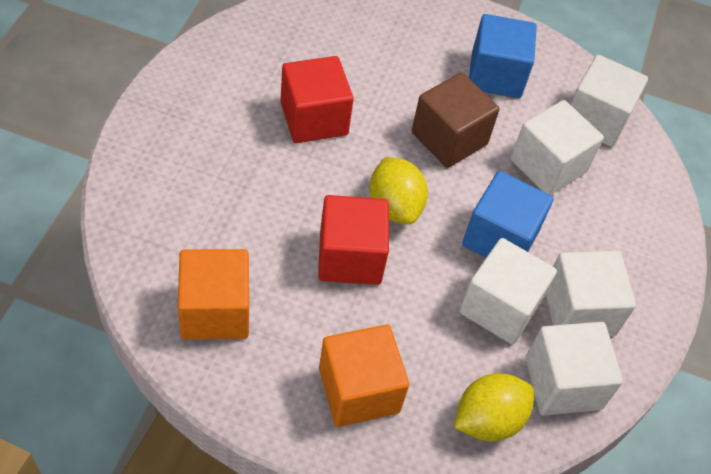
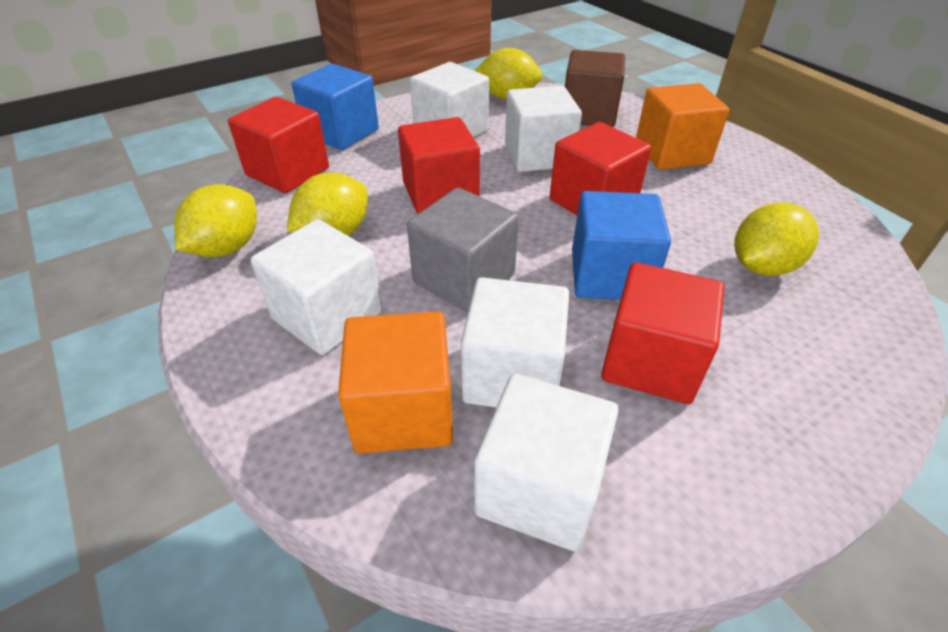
grey cube: none = 0 -> [407,188,519,312] = 1
red cube: [280,56,354,143] [318,195,389,285] = 2 -> [228,97,329,193] [398,117,480,214] [550,122,651,215] [601,262,724,404] = 4
yellow lemon: [369,157,428,224] [454,373,534,441] = 2 -> [174,184,257,257] [287,172,368,236] [475,48,542,99] [734,202,819,276] = 4

